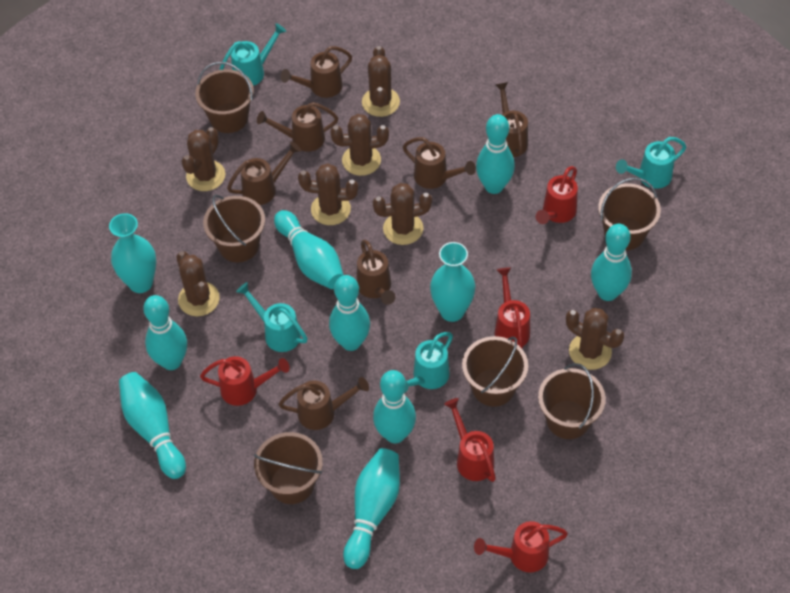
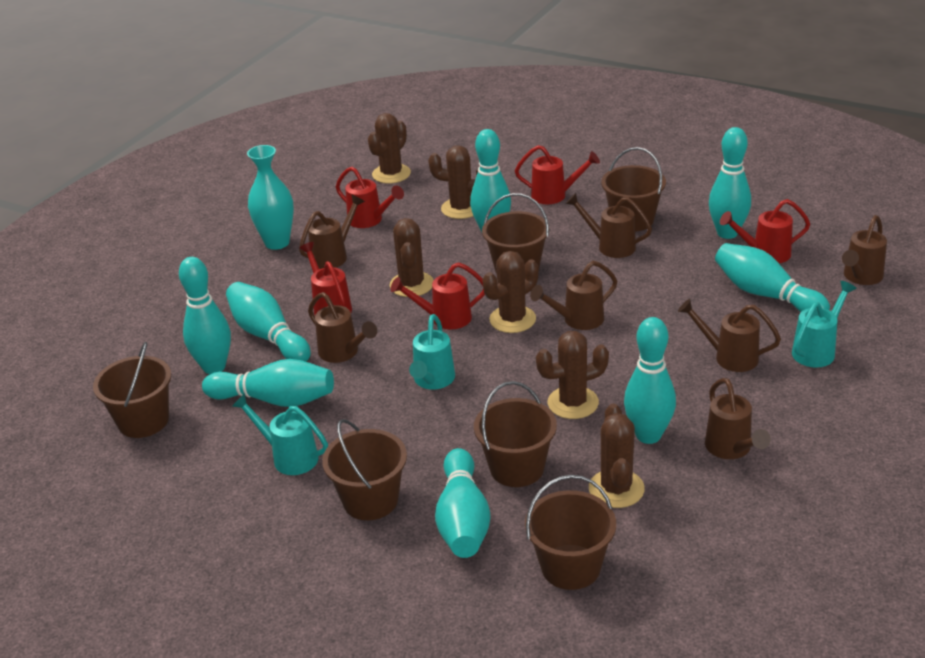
brown cactus: [176,251,220,316] [181,127,225,191] [298,163,358,225] [330,114,389,176] [362,46,400,117] [373,183,432,245] [566,308,624,370] = 7 -> [368,113,411,184] [390,218,434,297] [428,145,478,219] [482,251,538,333] [536,331,609,419] [589,404,645,508] = 6
turquoise vase: [109,213,156,293] [430,242,475,322] = 2 -> [247,145,294,250] = 1
turquoise watering can: [220,23,286,86] [236,282,308,352] [404,332,453,393] [616,137,686,189] = 4 -> [232,393,328,475] [409,314,455,389] [792,281,857,368] = 3

